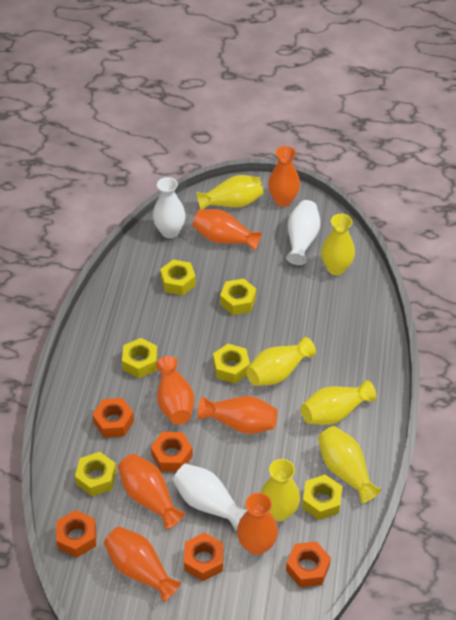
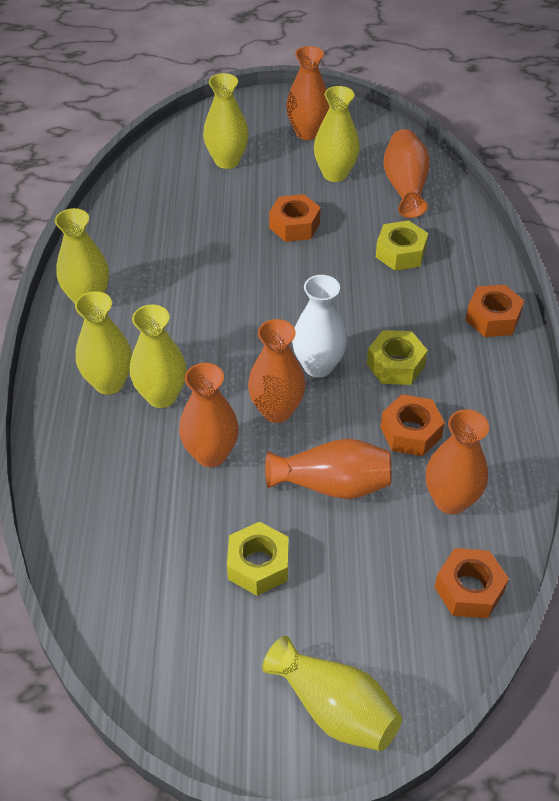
orange nut: [56,510,96,557] [92,398,134,438] [151,432,193,472] [184,532,223,581] [286,541,331,587] = 5 -> [269,194,321,242] [381,394,445,456] [434,548,509,618] [465,285,524,337] = 4
orange vase: [104,526,181,602] [118,454,185,529] [156,356,194,425] [193,209,262,251] [198,396,278,434] [237,493,278,555] [268,146,300,207] = 7 -> [179,363,239,467] [248,319,306,423] [265,439,392,499] [286,46,329,140] [383,129,430,218] [426,409,489,514] = 6
white vase: [153,177,185,238] [173,463,248,531] [286,200,320,265] = 3 -> [292,275,347,378] = 1
yellow nut: [75,452,117,496] [122,338,158,378] [160,259,196,296] [213,344,250,384] [220,278,256,315] [302,475,342,520] = 6 -> [227,522,289,596] [367,330,428,385] [376,220,428,271] = 3

